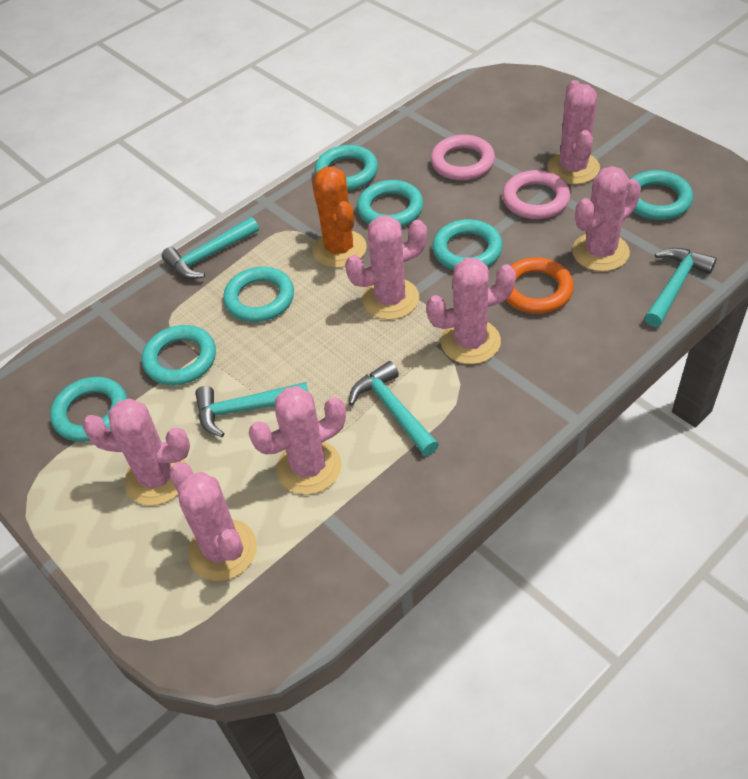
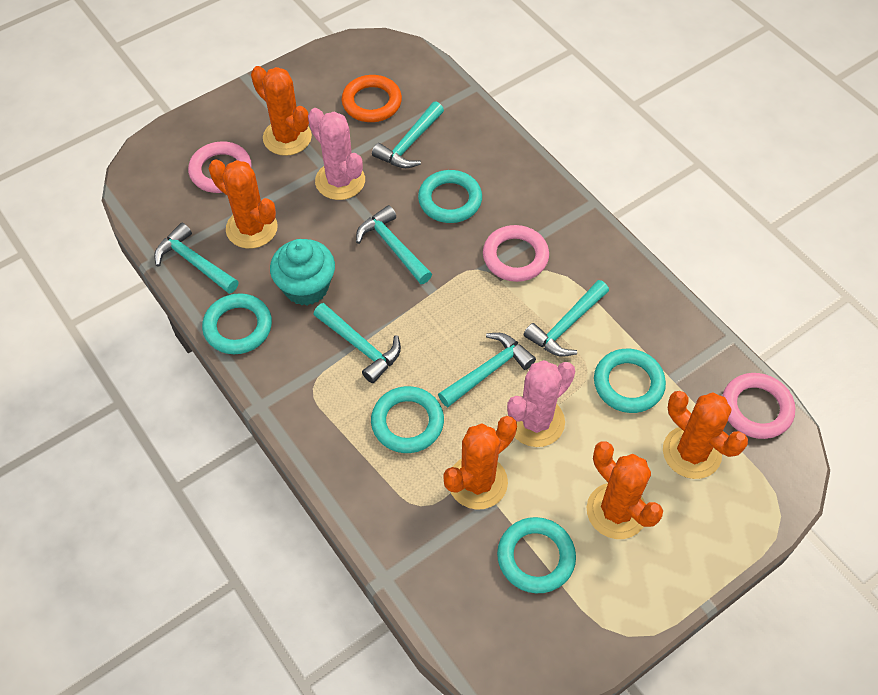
orange cactus: [312,166,367,268] = 1 -> [209,159,278,249] [251,66,312,156] [443,416,517,510] [587,441,663,539] [663,391,748,479] = 5
pink cactus: [82,398,190,506] [169,462,257,581] [249,386,346,495] [345,215,427,320] [426,258,516,364] [547,80,600,184] [572,166,641,271] = 7 -> [308,108,365,200] [507,360,575,447] = 2
pink ring: [431,135,495,180] [502,170,570,219] = 2 -> [188,141,252,193] [483,225,549,282] [722,373,795,439] = 3
turquoise cupcake: none = 0 -> [270,239,335,306] = 1
turquoise hammer: [162,217,259,279] [195,382,308,437] [349,361,439,456] [644,248,717,327] = 4 -> [154,223,238,294] [313,303,401,383] [356,205,432,284] [372,102,444,168] [438,333,536,407] [524,280,609,357] = 6
turquoise ring: [50,377,127,442] [142,325,216,385] [223,267,294,322] [315,145,378,191] [357,180,423,227] [432,219,503,270] [629,170,693,220] = 7 -> [202,293,272,354] [371,386,444,453] [418,170,482,223] [497,517,576,593] [594,349,666,413] = 5

